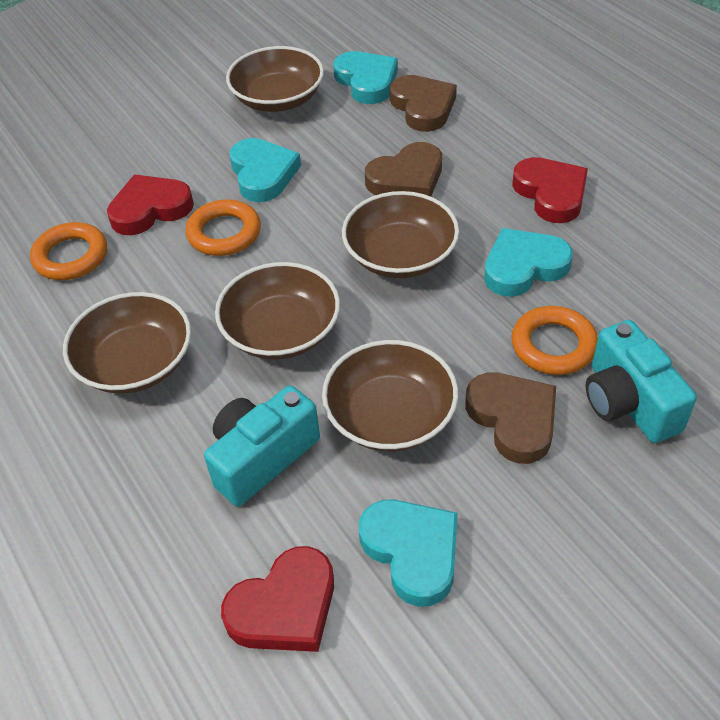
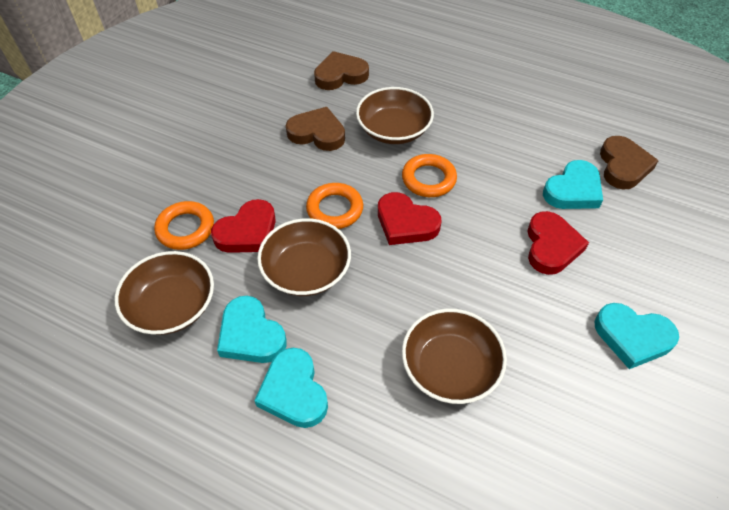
brown bowl: [63,292,191,394] [215,262,340,360] [226,46,324,112] [322,340,458,452] [342,191,459,278] = 5 -> [115,251,214,335] [257,218,351,296] [356,87,434,144] [402,309,507,404] = 4
turquoise camera: [204,386,320,506] [586,320,697,443] = 2 -> none = 0

